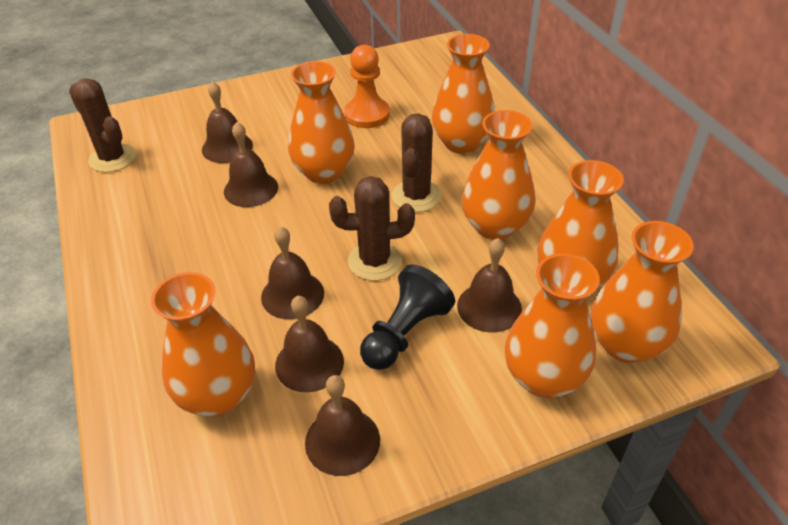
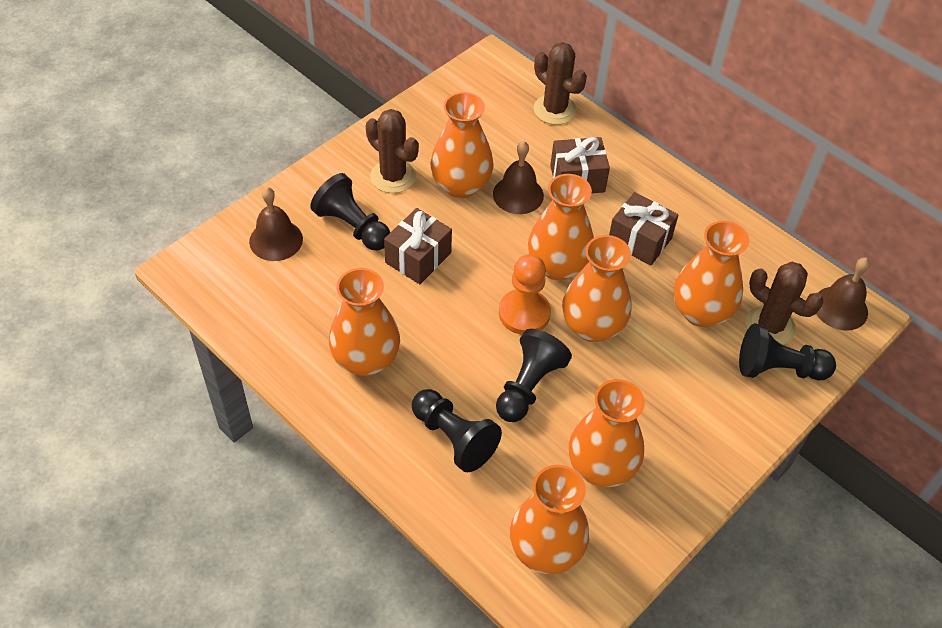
black pawn: [360,264,455,370] = 1 -> [310,173,390,250] [412,389,502,472] [496,329,572,422] [739,323,836,380] = 4
brown bell: [202,81,253,163] [224,122,278,207] [261,226,324,319] [275,296,344,392] [305,375,380,476] [457,238,522,333] = 6 -> [249,187,303,261] [493,141,544,214] [816,257,870,331] = 3
brown gift: none = 0 -> [384,208,452,284] [550,137,610,193] [609,192,679,266] = 3

